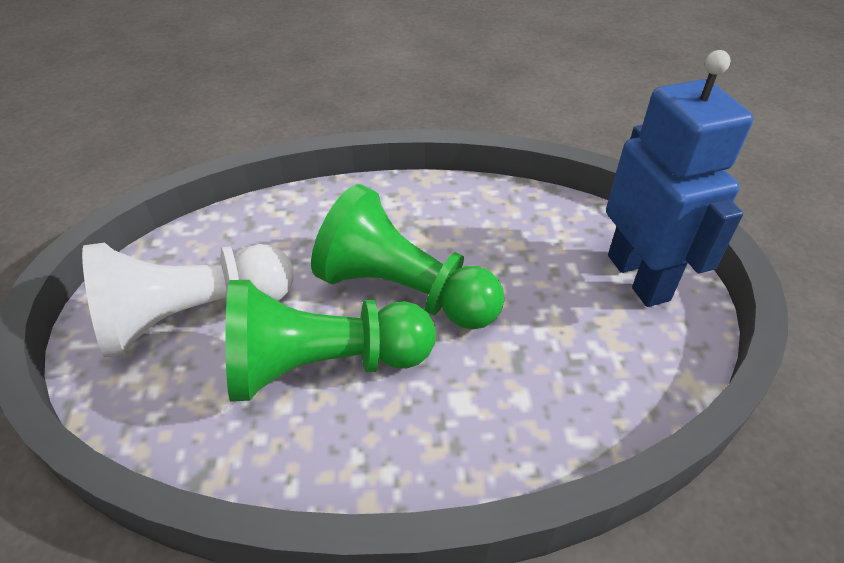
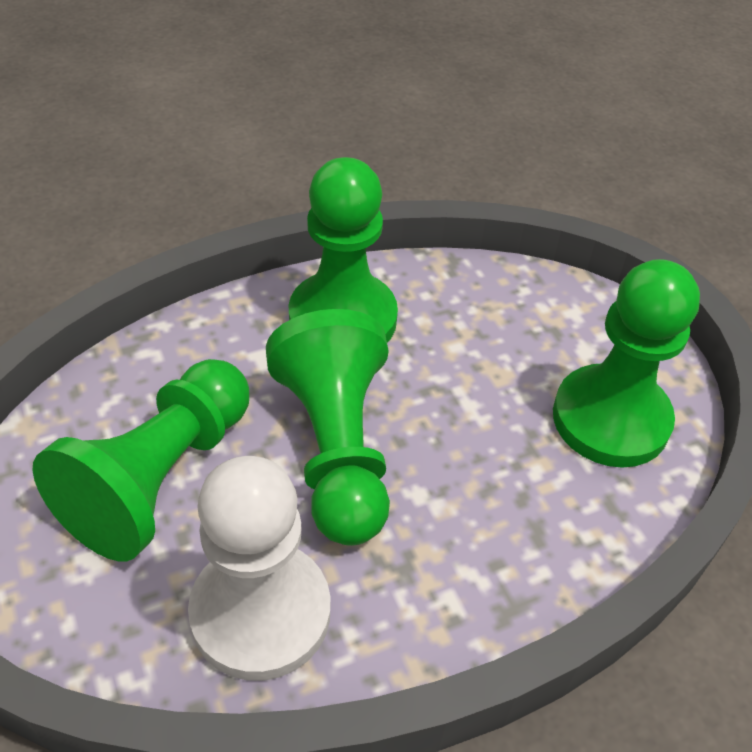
blue robot: [606,50,753,307] = 1 -> none = 0
green pawn: [225,280,436,402] [311,184,504,329] = 2 -> [32,359,249,561] [266,309,390,546] [289,157,398,343] [553,259,700,468] = 4

